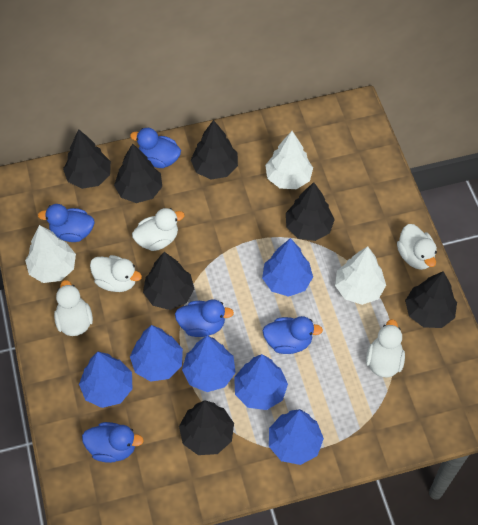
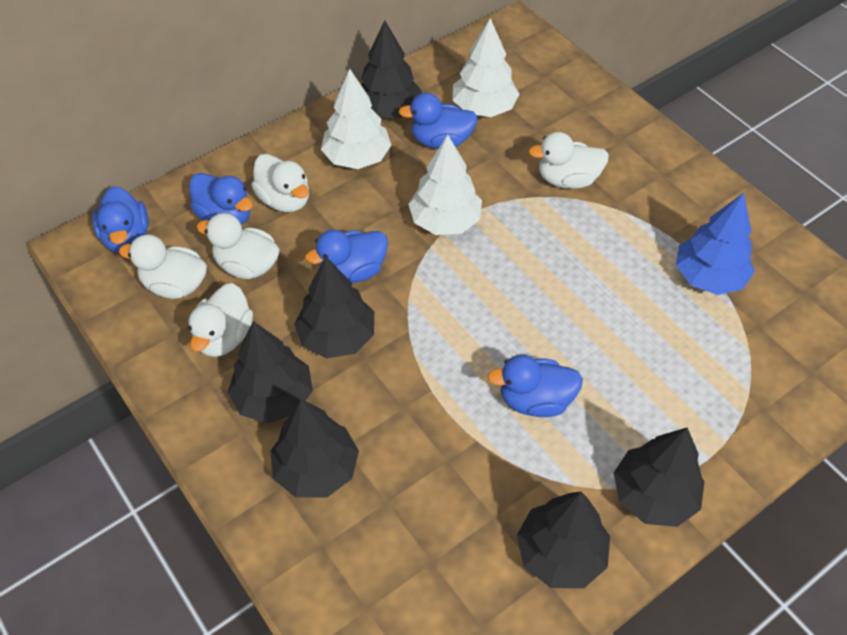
black tree: [63,129,111,189] [114,144,162,203] [143,252,194,310] [179,400,234,455] [191,120,238,179] [286,182,335,241] [405,271,457,328] = 7 -> [228,321,313,423] [271,399,359,498] [294,257,374,358] [361,21,422,118] [516,492,610,588] [614,427,705,527] = 6
blue tree: [79,352,132,408] [130,325,183,382] [182,336,236,392] [234,354,288,410] [262,238,313,297] [269,409,324,465] = 6 -> [676,193,755,295] = 1

